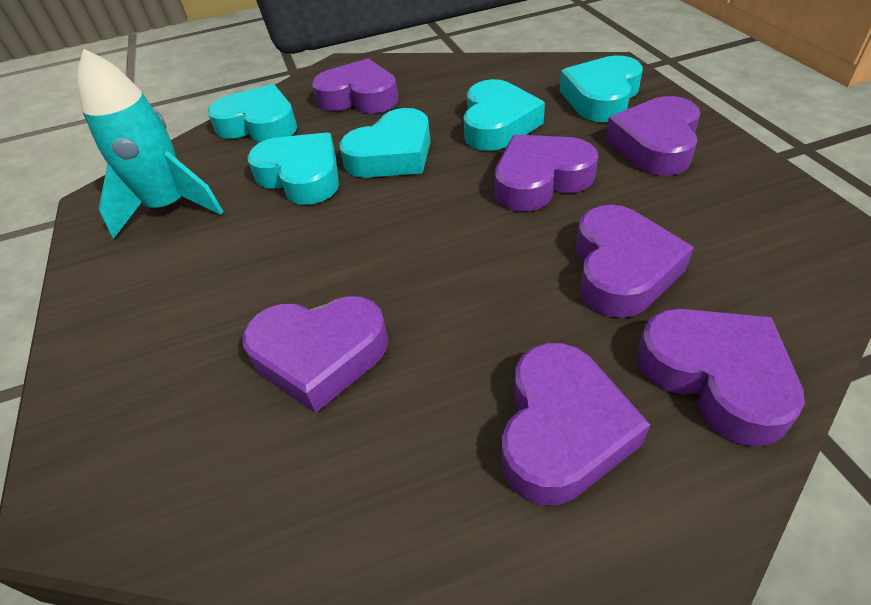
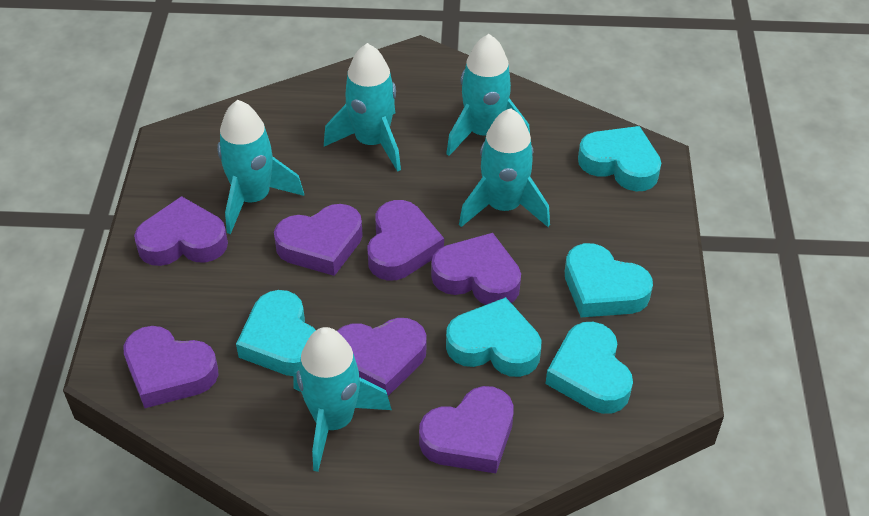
turquoise rocket: [77,49,224,239] = 1 -> [217,100,304,234] [293,327,392,472] [324,43,401,172] [446,34,530,156] [459,108,550,227] = 5

